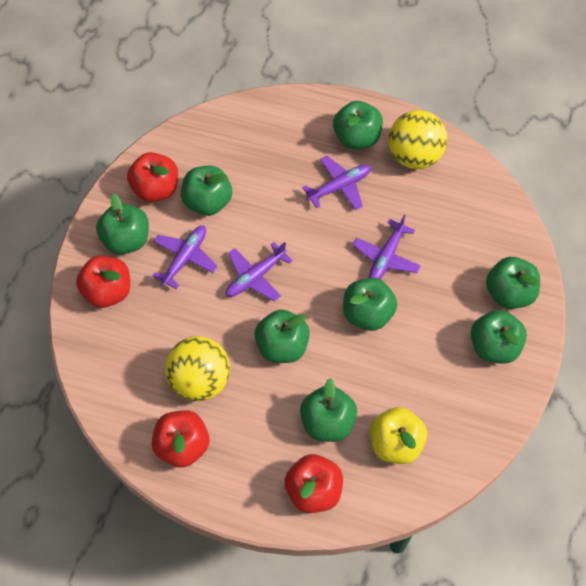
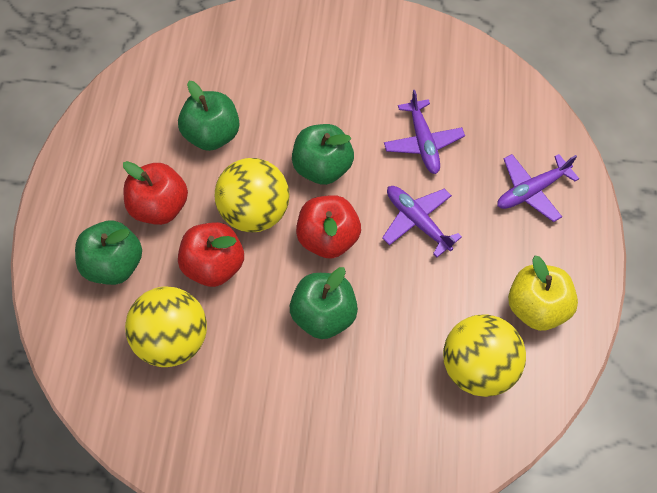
green apple: [96,193,149,254] [181,166,232,216] [254,310,310,363] [300,378,357,442] [333,101,383,149] [343,278,397,331] [471,310,527,364] [486,257,540,309] = 8 -> [75,220,142,285] [178,81,240,151] [290,267,358,339] [292,124,354,185] = 4
purple plane: [152,226,218,289] [226,242,293,301] [302,156,371,210] [353,215,421,279] = 4 -> [382,186,462,257] [384,90,465,174] [497,154,579,222] = 3
red apple: [76,255,130,308] [127,152,178,202] [152,410,209,468] [285,454,343,513] = 4 -> [123,161,188,225] [178,222,244,287] [296,195,361,259] = 3
yellow ball: [165,336,230,401] [388,110,447,169] = 2 -> [125,287,207,367] [215,158,290,232] [443,314,526,397] = 3

